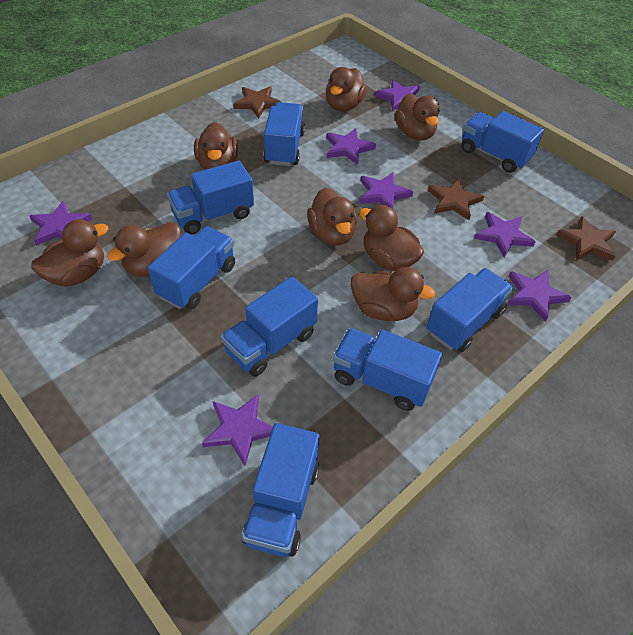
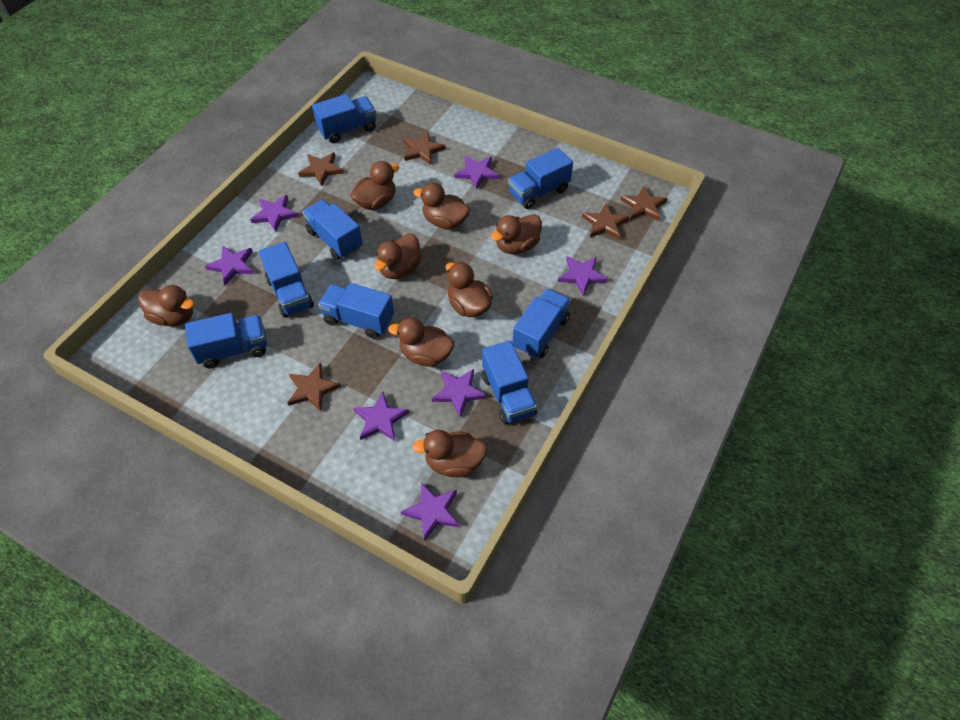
brown star: [233,86,281,118] [428,178,484,220] [556,216,616,261] = 3 -> [287,363,341,411] [298,152,344,186] [404,132,445,165] [582,203,629,240] [621,186,668,221] = 5

